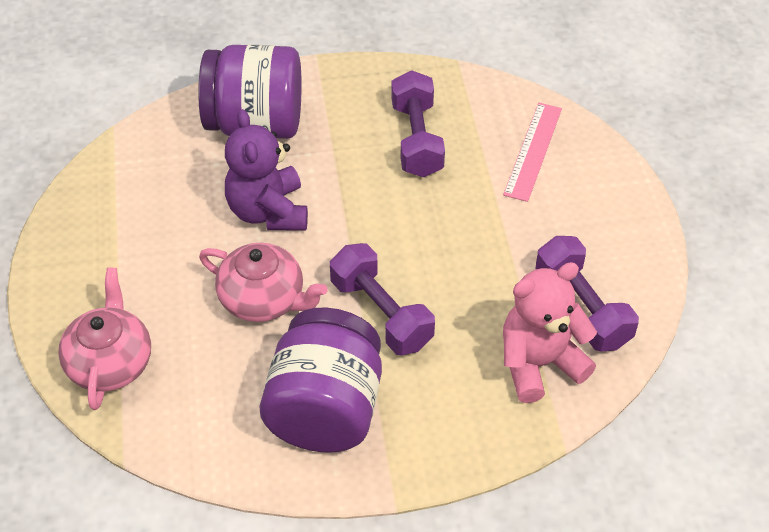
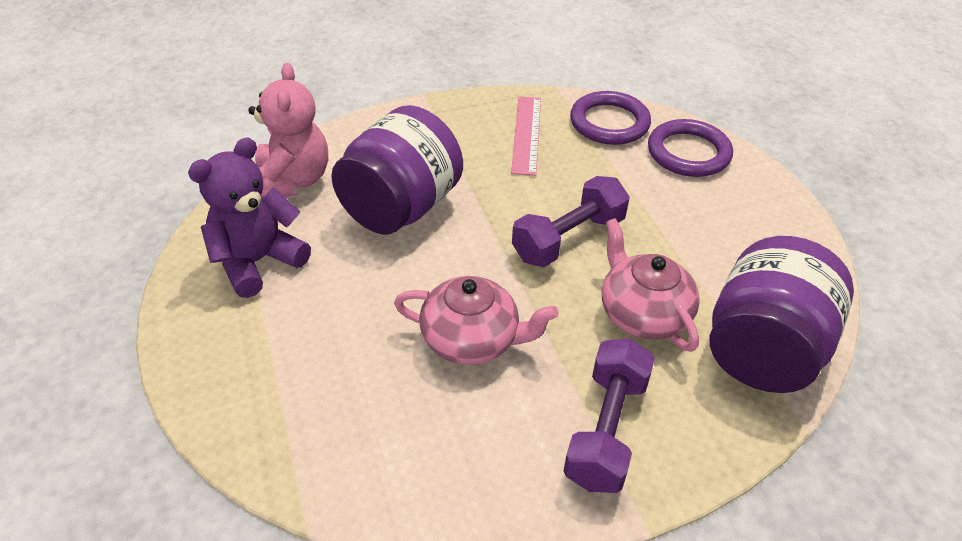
purple dumbbell: [330,243,435,355] [391,70,445,177] [536,236,639,352] = 3 -> [512,176,630,267] [564,338,655,493] = 2
purple ring: none = 0 -> [570,91,651,145] [648,119,733,177] = 2

